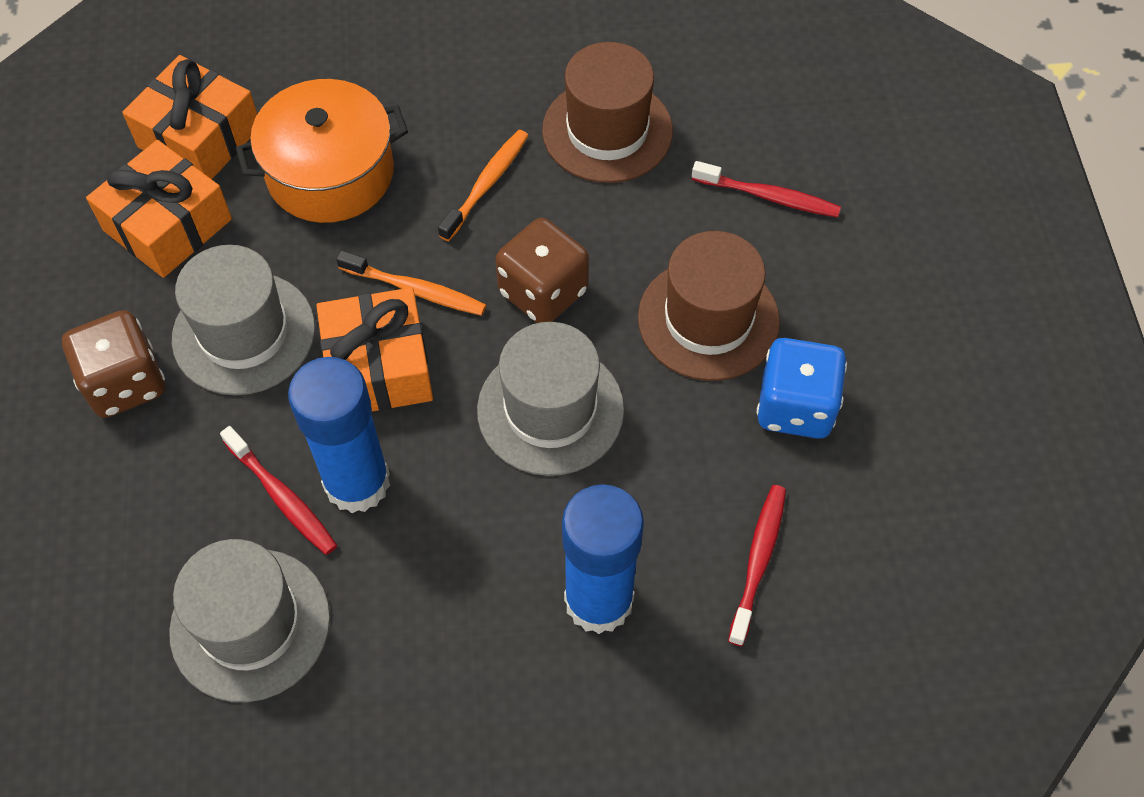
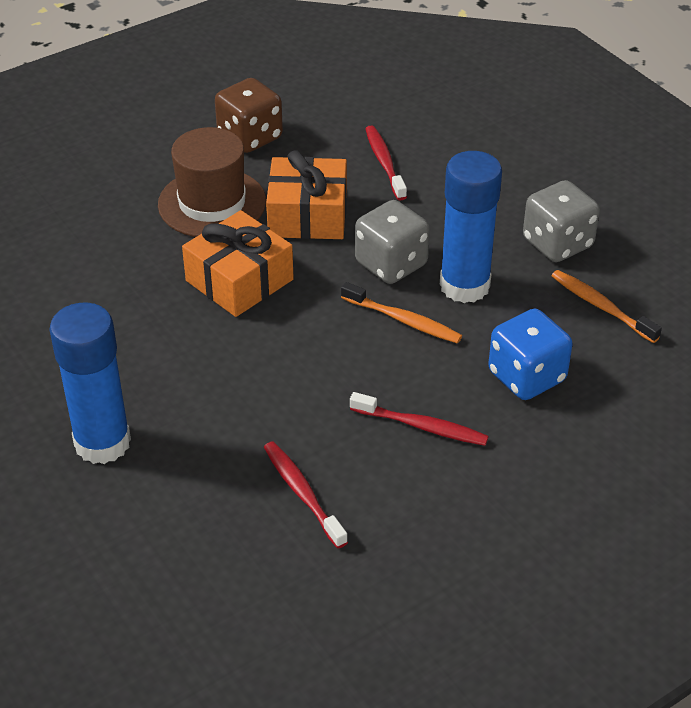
brown dice: [62,310,165,418] [495,218,589,323] = 2 -> [215,78,283,153] = 1
brown hat: [542,42,673,183] [638,231,780,381] = 2 -> [158,127,266,237] = 1
grey dice: none = 0 -> [355,200,430,284] [523,180,600,262] = 2
grey hat: [169,539,330,702] [172,245,315,395] [477,322,624,476] = 3 -> none = 0
orange gift: [86,140,232,278] [122,55,257,179] [316,287,433,412] = 3 -> [182,210,294,317] [266,150,347,239] = 2
orange pot: [236,79,408,223] = 1 -> none = 0

